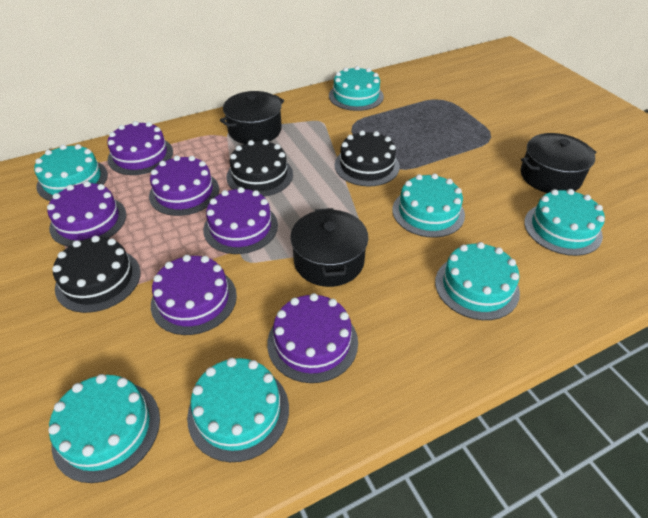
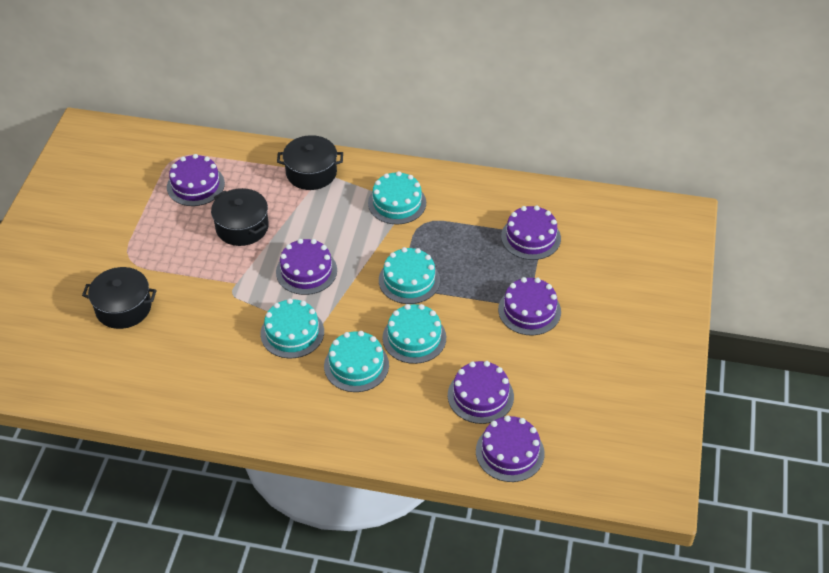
black cake: [52,236,141,313] [226,140,293,197] [335,131,400,186] = 3 -> none = 0
turquoise cake: [34,144,108,201] [48,374,160,483] [187,358,289,462] [329,66,384,111] [392,173,465,238] [435,242,520,320] [524,189,605,256] = 7 -> [260,298,324,358] [324,331,389,392] [368,171,426,224] [379,247,440,304] [382,304,446,364] = 5

